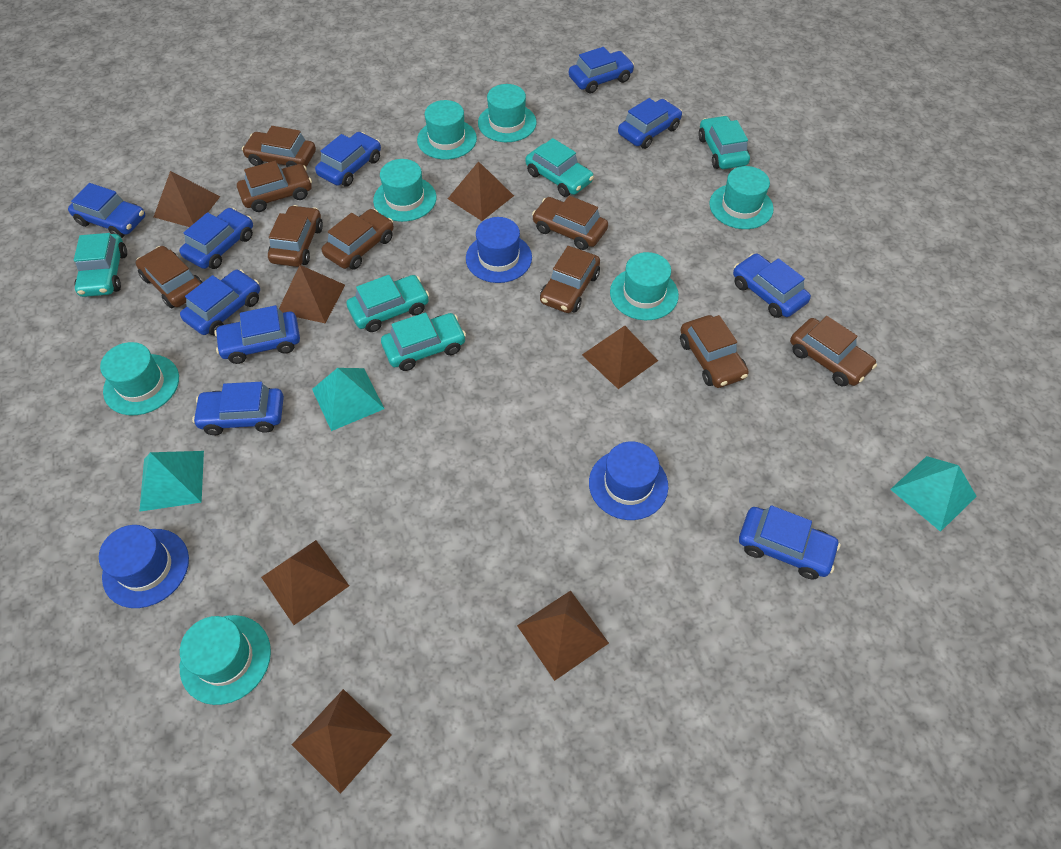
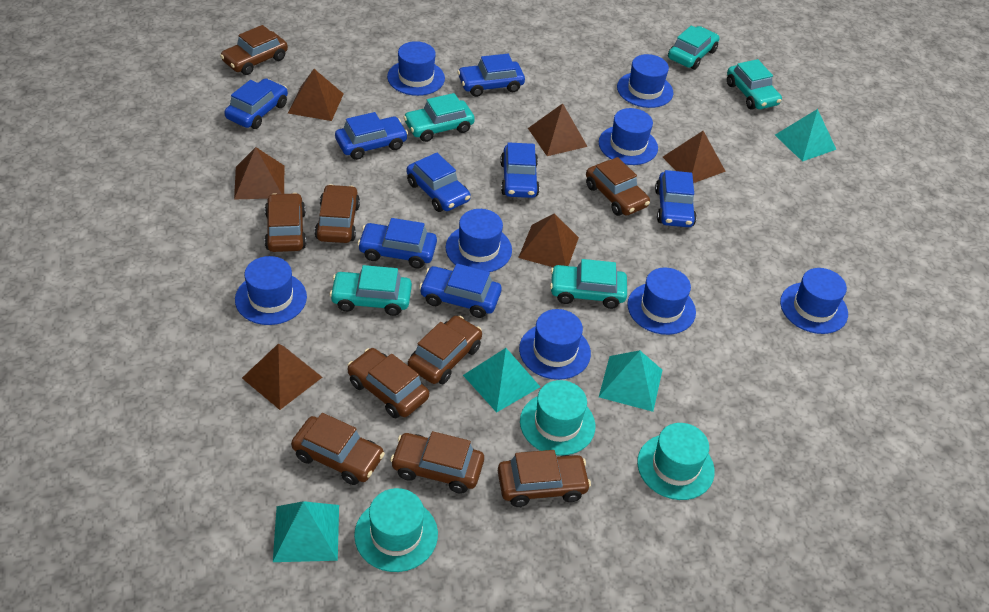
blue car: [68,183,145,238] [179,208,253,269] [180,270,260,335] [192,382,284,435] [214,305,300,364] [315,132,381,187] [569,47,634,94] [618,98,682,149] [733,253,811,318] [739,505,840,579] = 10 -> [224,78,288,129] [335,112,408,160] [357,218,437,268] [407,153,471,212] [419,264,502,318] [457,54,525,97] [500,142,540,198] [655,170,697,227] = 8
blue hat: [99,525,189,608] [466,217,532,283] [589,441,668,520] = 3 -> [235,256,307,325] [387,41,445,96] [446,209,512,272] [519,309,591,380] [599,108,658,165] [617,54,673,108] [627,268,696,335] [780,268,848,334] = 8
brown pyramid: [154,171,221,227] [261,540,349,625] [279,265,345,324] [292,689,392,794] [448,161,514,221] [517,590,609,681] [582,326,658,389] = 7 -> [234,147,284,200] [242,343,322,410] [288,69,344,121] [518,213,579,267] [528,103,588,156] [663,131,726,183] = 6
turquoise hat: [100,342,179,415] [180,615,271,705] [373,159,437,222] [417,100,477,160] [478,84,537,142] [610,252,679,320] [709,166,774,229] = 7 -> [354,488,438,572] [520,380,596,456] [637,423,715,500] = 3
turquoise pyramid: [139,451,204,512] [312,368,385,431] [890,456,977,532] = 3 -> [273,501,339,562] [463,348,540,413] [599,350,662,412] [775,109,836,162] = 4

